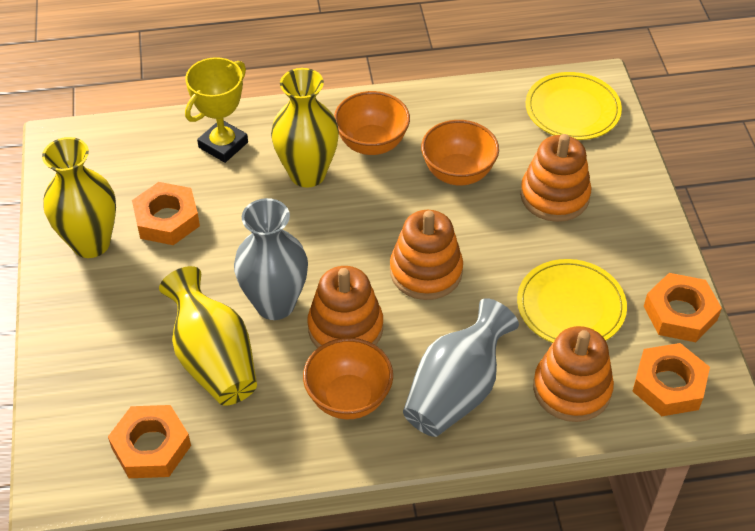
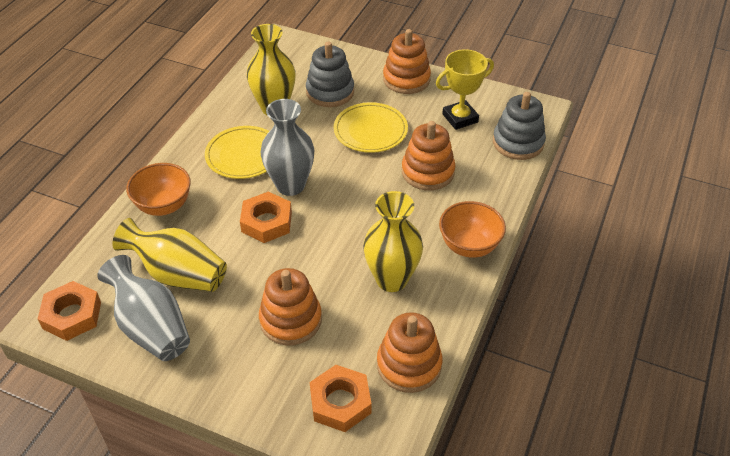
grey stacking toy: none = 0 -> [306,42,354,107] [493,92,546,160] = 2
orange bowl: [303,338,393,419] [334,91,410,155] [421,120,499,186] = 3 -> [126,163,191,216] [439,201,506,258] = 2
orange nut: [108,405,191,478] [132,182,200,245] [632,343,710,416] [644,273,722,342] = 4 -> [38,281,101,341] [240,192,292,243] [310,365,371,432] = 3

